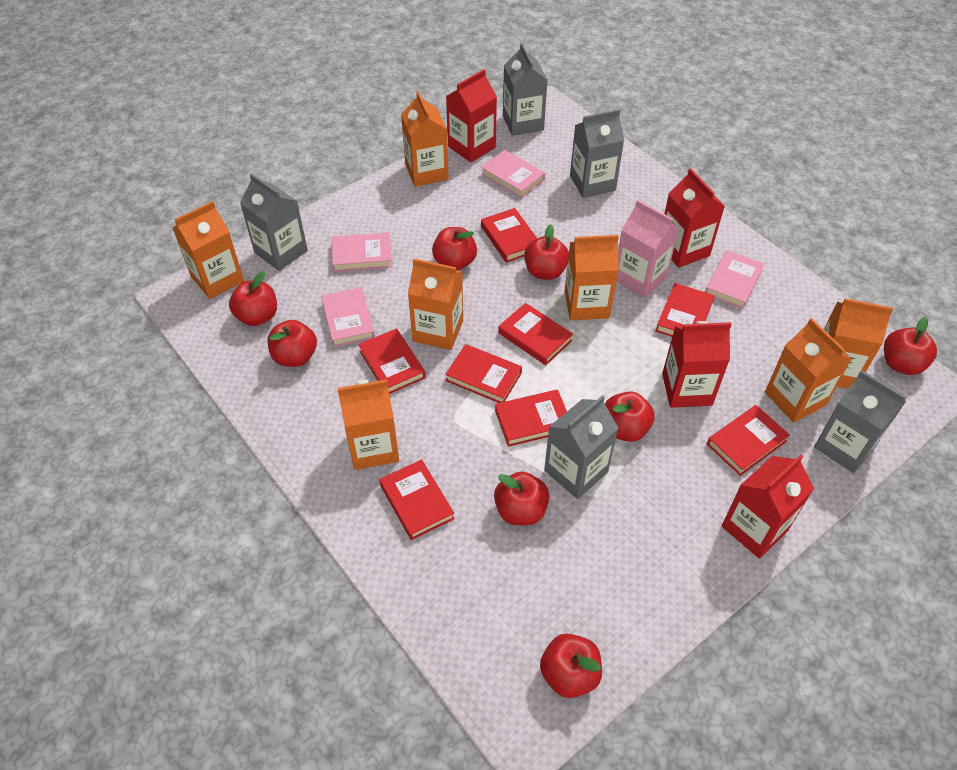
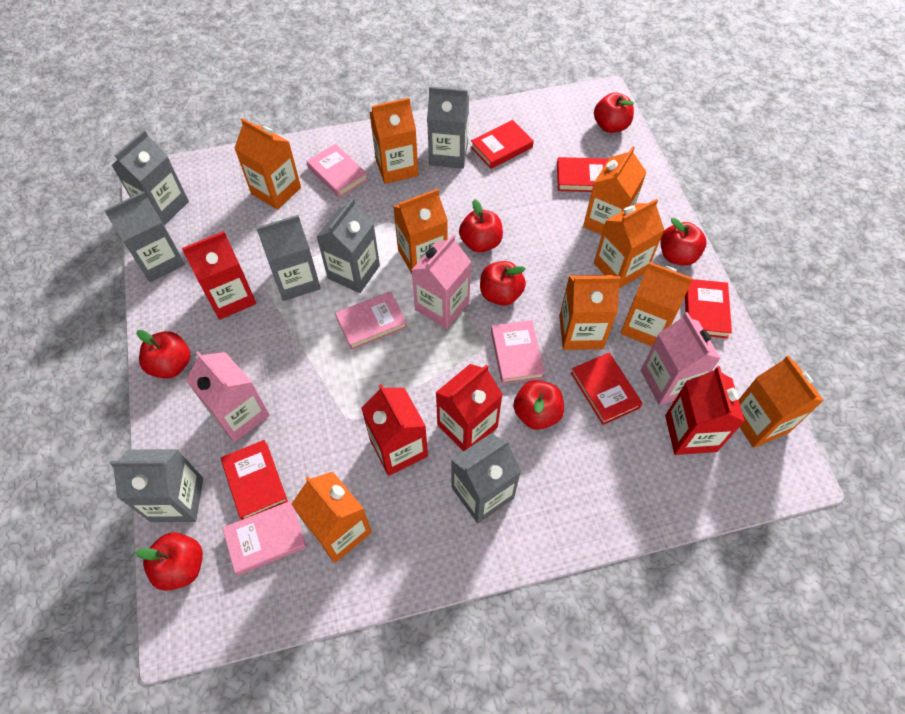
grey carton: [240,173,308,271] [503,43,548,136] [544,395,618,499] [570,109,624,198] [814,370,907,473] = 5 -> [104,191,185,282] [109,449,203,522] [111,130,189,225] [256,215,321,301] [317,198,380,293] [427,86,469,169] [451,433,521,523] = 7
orange carton: [173,201,244,299] [337,379,399,470] [401,91,449,187] [408,258,463,350] [565,235,619,321] [765,318,852,423] [824,298,893,389] = 7 -> [234,118,301,210] [291,472,372,563] [369,98,418,184] [393,189,448,274] [559,275,621,350] [583,146,646,235] [594,199,664,288] [620,262,693,346] [739,355,824,448] = 9
pink carton: [616,200,679,298] = 1 -> [186,352,270,442] [412,235,471,329] [641,312,721,405] = 3
red apple: [229,271,277,326] [268,320,317,367] [432,227,477,270] [494,472,549,525] [524,224,569,280] [540,634,602,698] [605,391,655,442] [884,317,937,375] = 8 -> [135,532,203,591] [137,330,190,379] [459,199,503,252] [480,261,526,306] [513,380,564,430] [594,92,634,133] [660,218,706,266] = 7
red book: [358,328,426,394] [379,459,455,540] [445,344,522,403] [481,208,537,263] [495,390,567,447] [498,303,573,365] [656,283,714,337] [707,405,790,476] = 8 -> [221,440,288,520] [471,120,534,169] [557,157,609,192] [571,353,643,425] [685,279,732,338] = 5

